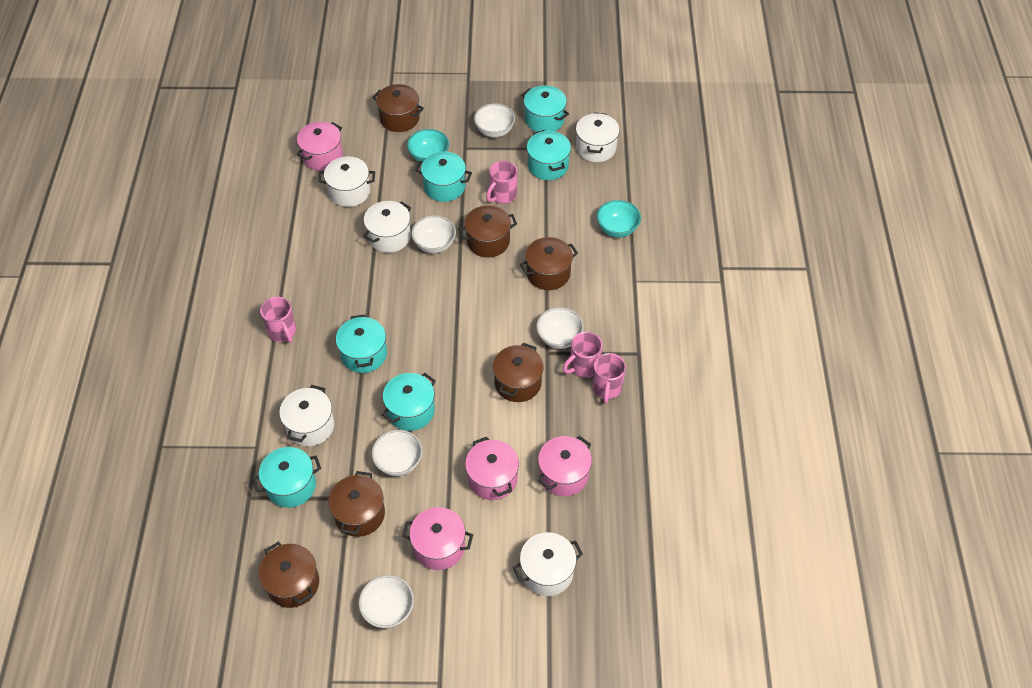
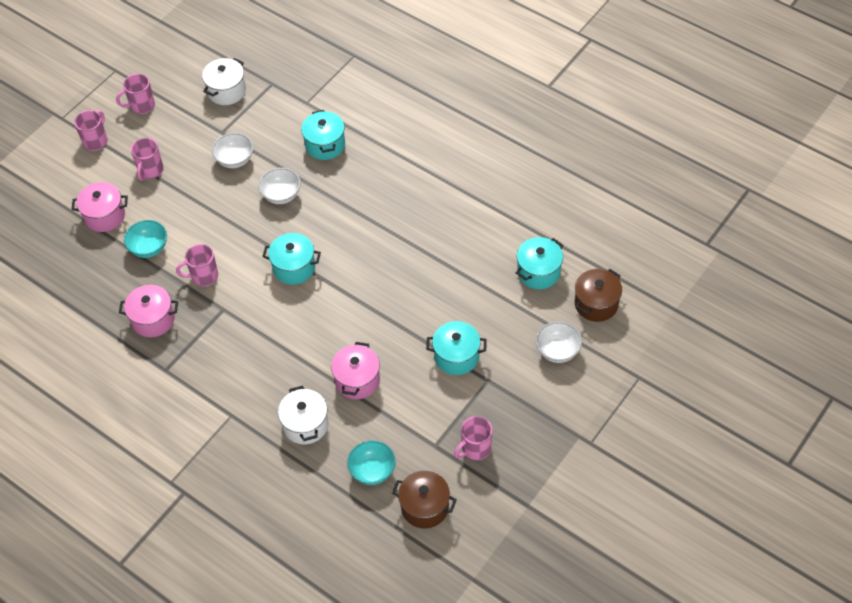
brown pot: [259,542,319,608] [328,471,385,537] [372,84,424,132] [458,205,517,257] [493,343,544,402] [520,237,578,290] = 6 -> [392,471,457,528] [575,269,622,322] = 2
pink mug: [260,297,296,343] [486,161,518,204] [563,332,603,378] [593,353,626,404] = 4 -> [74,110,108,151] [116,74,155,114] [131,138,164,181] [176,244,218,286] [454,416,492,461] = 5
pink pot: [296,122,343,171] [402,507,473,570] [465,437,519,500] [538,436,592,496] = 4 -> [71,182,128,232] [119,285,178,338] [331,342,380,399] = 3
turquoise pot: [252,447,321,508] [336,314,387,373] [382,373,436,431] [415,152,472,202] [521,85,569,132] [527,130,571,180] = 6 -> [262,233,321,285] [301,110,345,160] [426,321,487,375] [516,237,564,289] = 4
white bowl: [359,575,414,628] [372,430,423,476] [411,215,456,253] [474,103,515,137] [536,307,584,349] = 5 -> [212,133,253,168] [258,168,301,204] [536,322,582,363] = 3
white pot: [279,385,334,446] [318,156,375,207] [363,201,411,253] [513,532,583,596] [576,112,620,162] = 5 -> [202,58,246,105] [278,385,329,444] = 2

